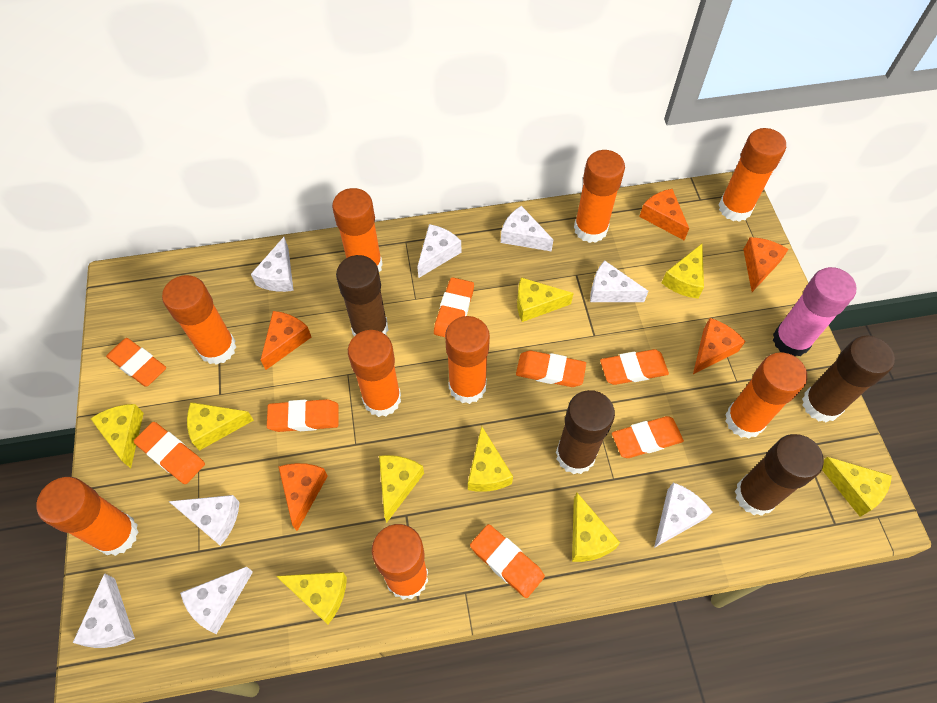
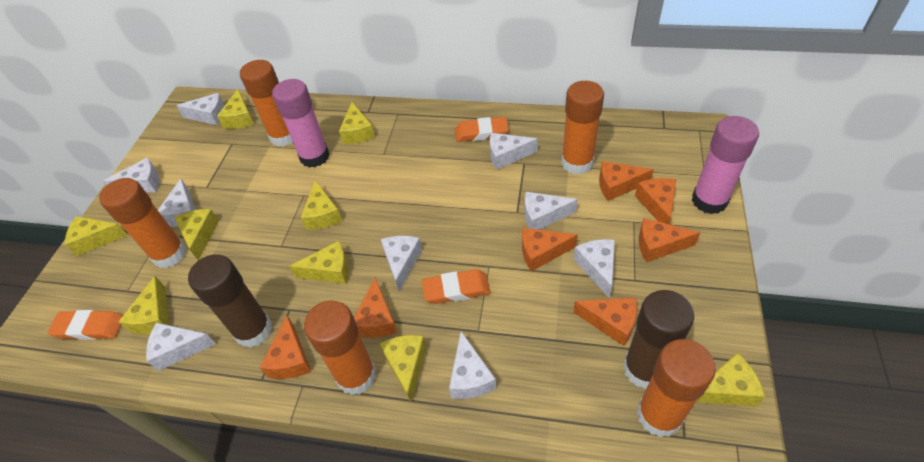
brown glue stick: [336,255,388,336] [556,390,615,474] [735,434,824,516] [802,335,895,423] = 4 -> [188,254,272,348] [623,290,694,389] = 2
orange cheese: [261,311,311,370] [278,463,328,531] [639,189,689,240] [693,318,745,374] [743,237,788,292] = 5 -> [260,315,311,379] [354,278,397,338] [522,228,578,271] [573,298,637,346] [599,161,654,201] [635,178,676,224] [639,218,700,262] = 7
orange eraser: [106,338,166,387] [134,422,205,484] [267,399,339,432] [434,277,474,337] [470,524,545,598] [516,351,586,387] [600,349,669,385] [612,416,684,458] = 8 -> [47,310,123,340] [422,269,490,304] [455,117,509,142] = 3
orange glue stick: [37,477,138,556] [162,275,236,365] [332,188,383,272] [348,330,401,417] [372,524,428,600] [445,316,490,404] [574,150,625,243] [719,128,786,222] [725,352,807,439] = 9 -> [99,178,187,268] [240,60,293,147] [304,300,376,395] [561,81,604,174] [637,339,716,438] = 5
pink glue stick: [773,267,857,356] = 1 -> [272,79,330,168] [692,116,759,214] = 2
white cheese: [73,573,135,648] [168,495,240,546] [180,567,253,634] [251,237,294,292] [417,224,461,278] [501,206,553,252] [590,261,648,302] [654,482,712,548] = 8 -> [103,158,159,192] [146,323,216,371] [158,179,196,227] [176,93,225,125] [381,236,422,292] [449,331,496,399] [490,133,538,170] [525,192,578,230] [573,239,615,298] = 9

